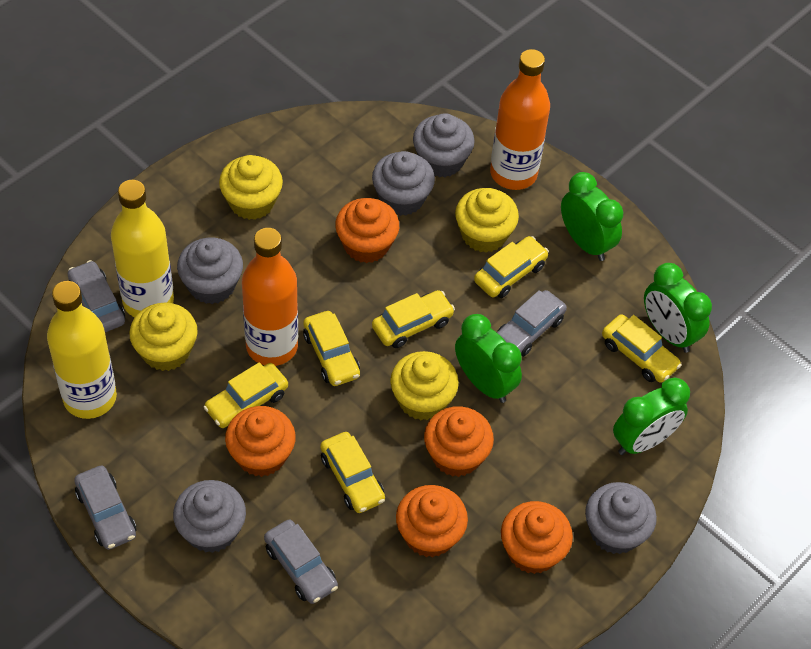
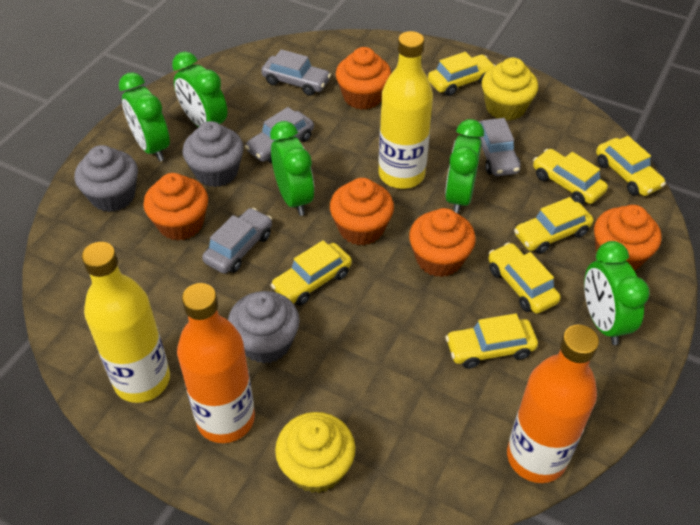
green clock: [455,314,522,403] [561,172,623,261] [613,377,690,455] [644,263,712,353] = 4 -> [119,72,170,162] [172,51,227,127] [270,121,314,216] [445,119,484,214] [584,241,650,345] = 5
grey cupcake: [173,480,246,553] [177,238,243,304] [372,151,435,216] [413,113,475,177] [585,482,657,554] = 5 -> [75,145,138,212] [182,121,244,187] [228,291,300,364] = 3
yellow car: [203,362,288,428] [303,311,360,386] [320,432,385,513] [372,290,455,348] [474,236,549,298] [602,314,682,383] = 6 -> [271,240,352,306] [428,52,496,96] [445,313,538,369] [488,242,561,314] [514,197,594,254] [533,149,608,205] [596,136,666,196] = 7
yellow cupcake: [129,303,198,371] [219,155,283,220] [390,351,459,420] [455,188,519,253] = 4 -> [275,412,355,493] [482,57,538,121] = 2

